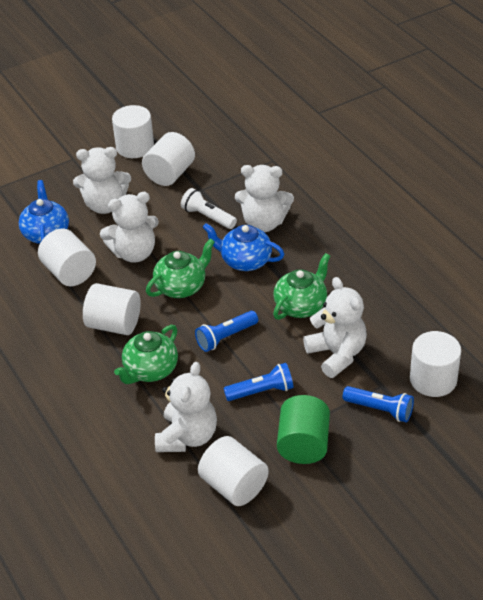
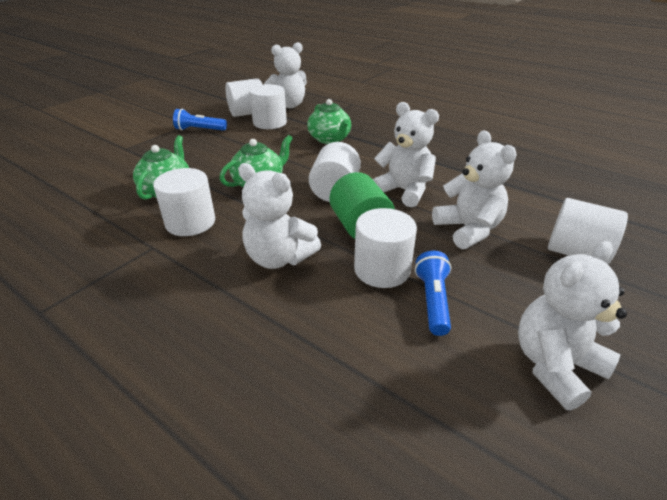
blue flashlight: [195,311,258,352] [223,363,294,401] [343,386,414,422] = 3 -> [173,109,227,131] [415,251,451,336] = 2
blue teapot: [19,180,69,244] [203,223,284,271] = 2 -> none = 0
white flashlight: [181,188,237,229] = 1 -> none = 0

